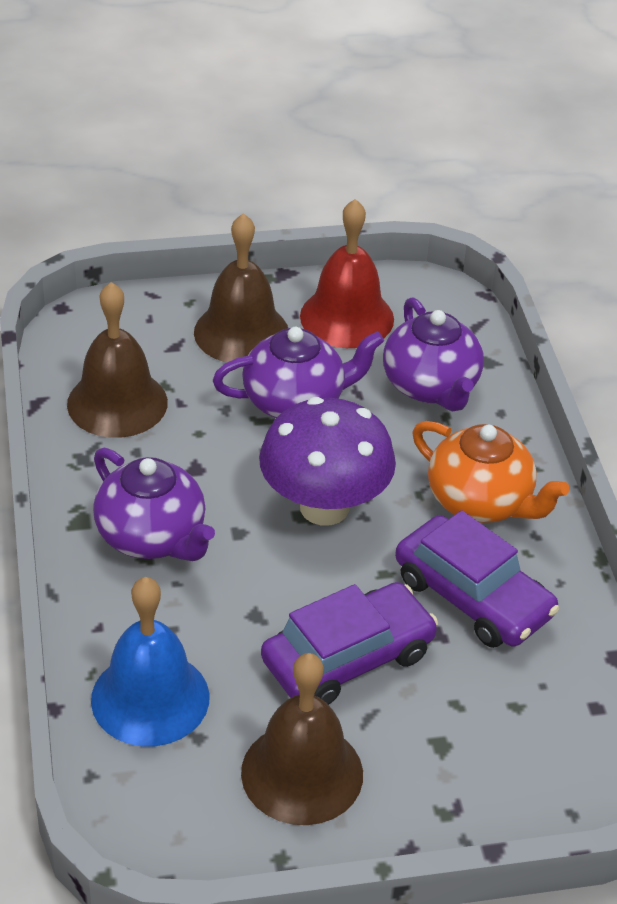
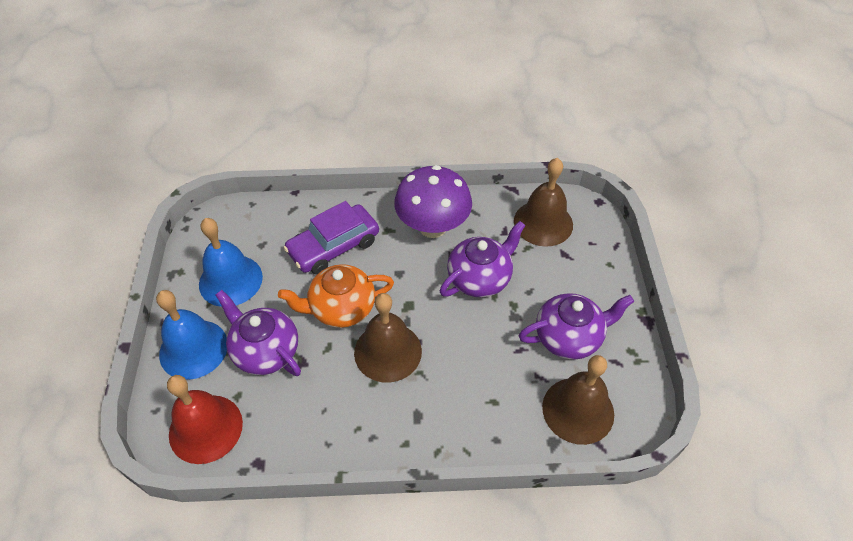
blue bell: [91,577,209,746] = 1 -> [156,290,227,380] [199,218,263,307] = 2
purple car: [261,582,438,705] [395,510,559,648] = 2 -> [284,201,379,274] = 1

